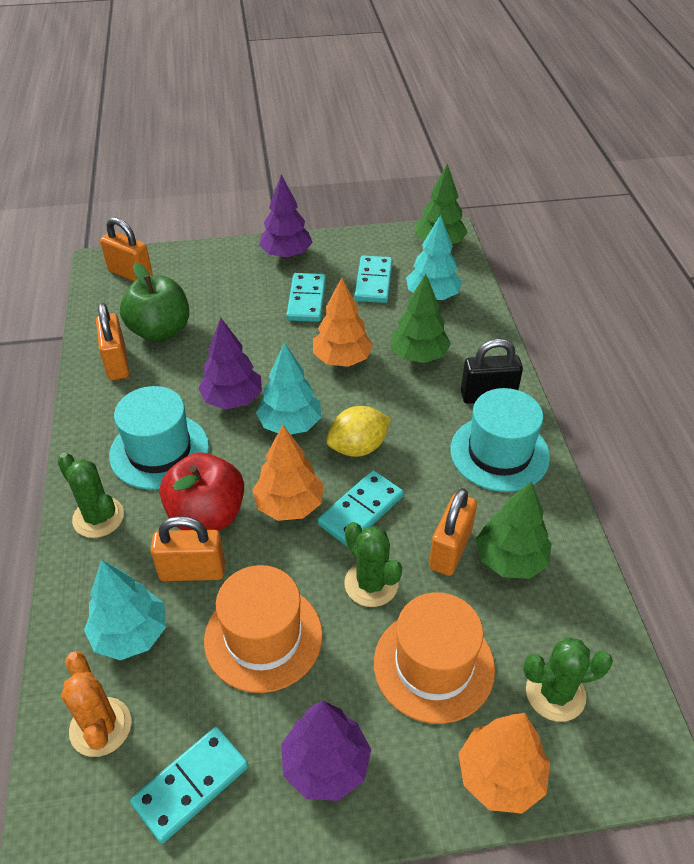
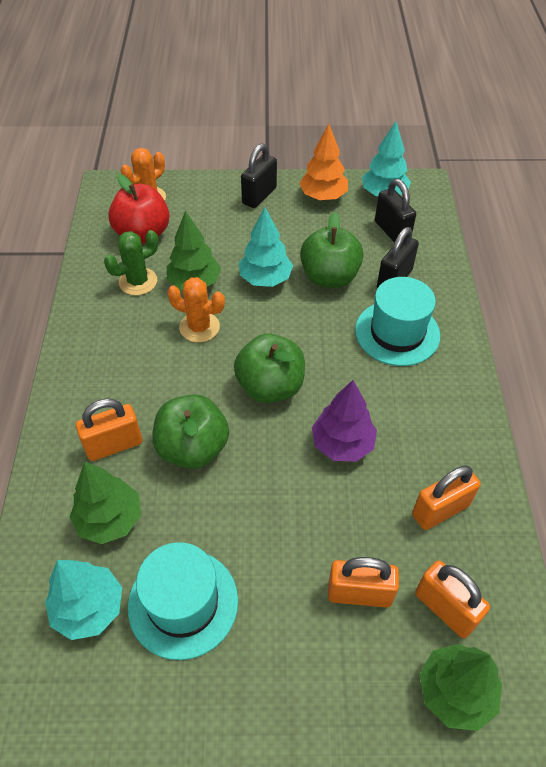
black padlock: [461,339,523,404] = 1 -> [241,144,277,208] [375,179,416,243] [377,227,419,288] = 3
green apple: [120,263,189,342] = 1 -> [152,394,229,469] [234,334,305,403] [300,212,364,288] = 3
green cactus: [57,453,124,538] [344,522,402,607] [523,637,613,722] = 3 -> [104,230,158,295] = 1
orange cactus: [61,651,132,757] = 1 -> [121,148,166,201] [167,277,225,342] = 2
orange hat: [204,565,323,693] [374,592,495,724] = 2 -> none = 0
orange tree: [252,425,324,521] [313,277,373,367] [458,713,550,814] = 3 -> [299,124,348,200] = 1
purple tree: [198,318,262,409] [259,174,313,259] [281,701,371,801] = 3 -> [312,380,377,462] = 1
turquoise domino: [130,727,248,843] [286,273,326,322] [318,470,404,546] [354,255,393,303] = 4 -> none = 0
yellow lemon: [326,406,391,457] = 1 -> none = 0

